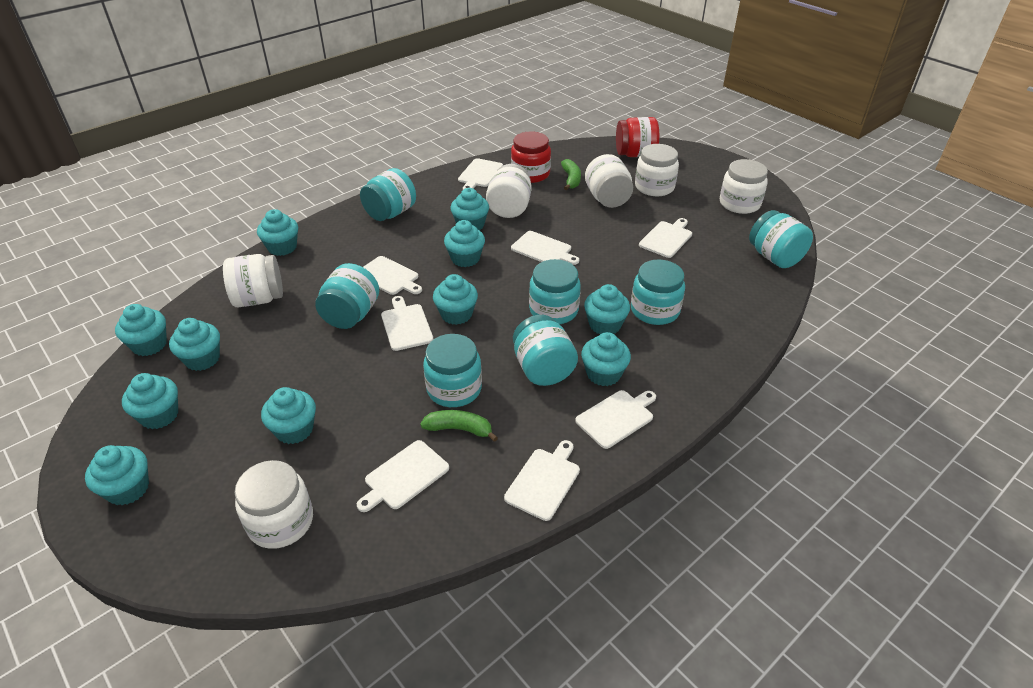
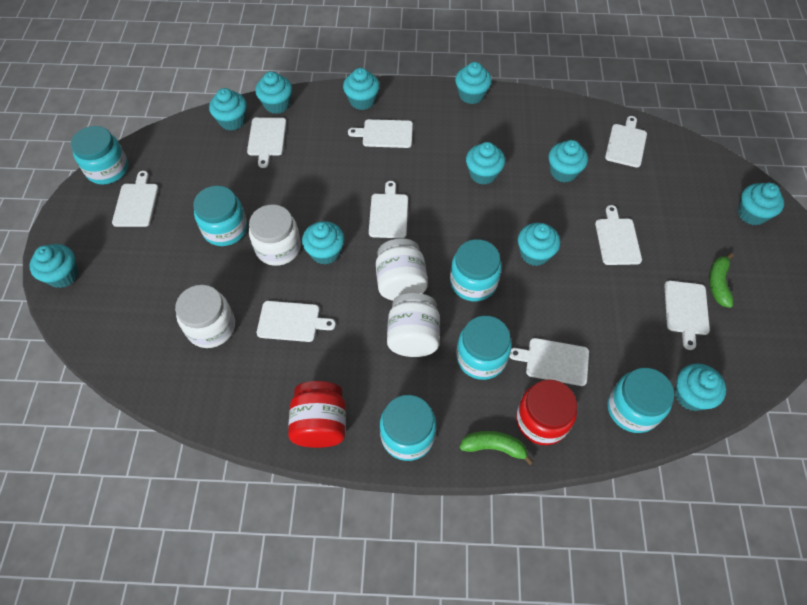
turquoise jar: [315,263,379,329] [360,168,416,221] [423,334,482,407] [513,315,578,386] [529,259,581,324] [631,260,685,325] [749,210,813,268] = 7 -> [71,126,129,184] [193,186,247,246] [380,395,436,461] [450,239,502,301] [456,316,512,380] [607,368,674,433] = 6
white cutting board: [357,440,449,512] [363,256,422,295] [381,296,433,351] [458,158,503,190] [504,440,580,521] [511,231,579,265] [575,390,656,449] [639,218,692,258] = 8 -> [112,171,158,227] [247,117,286,168] [257,301,336,342] [348,119,413,148] [369,181,408,238] [509,338,589,386] [595,205,642,265] [605,116,647,167] [664,281,710,350] = 9
white jar: [223,254,283,307] [235,460,313,549] [486,164,532,218] [585,154,633,208] [635,144,679,196] [720,159,768,214] = 6 -> [175,285,235,348] [249,204,301,266] [376,238,428,301] [387,293,440,357] = 4

